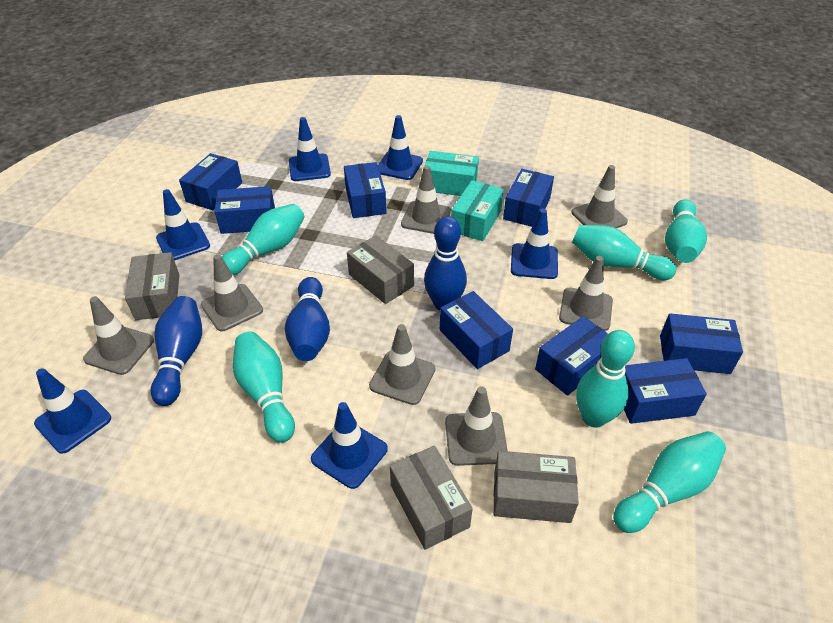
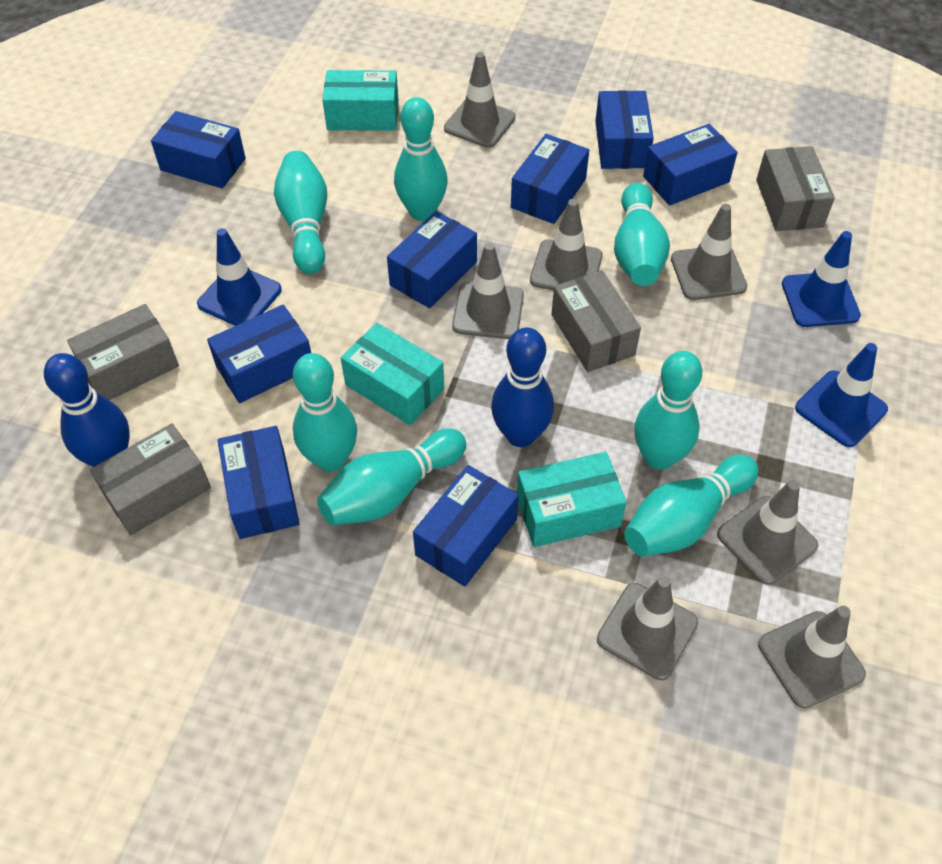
blue bowling pin: [151,296,202,406] [285,277,330,361] [424,216,467,310] = 3 -> [44,353,130,467] [491,327,554,447] = 2
blue traffic cone: [34,368,111,454] [156,189,210,261] [289,117,331,181] [311,402,388,489] [378,115,423,180] [511,208,558,279] = 6 -> [197,228,282,326] [782,231,861,327] [795,343,888,447] = 3
turquoise bowling pin: [222,204,304,275] [233,331,295,442] [572,225,676,280] [576,330,635,428] [613,431,726,533] [665,199,707,263] = 6 -> [274,151,327,274] [293,353,357,472] [317,428,466,525] [394,97,448,221] [614,183,670,286] [624,455,759,556] [634,351,702,470] = 7
turquoise box: [425,151,479,196] [451,180,504,241] = 2 -> [322,70,399,131] [341,323,444,425] [517,452,627,547] = 3

